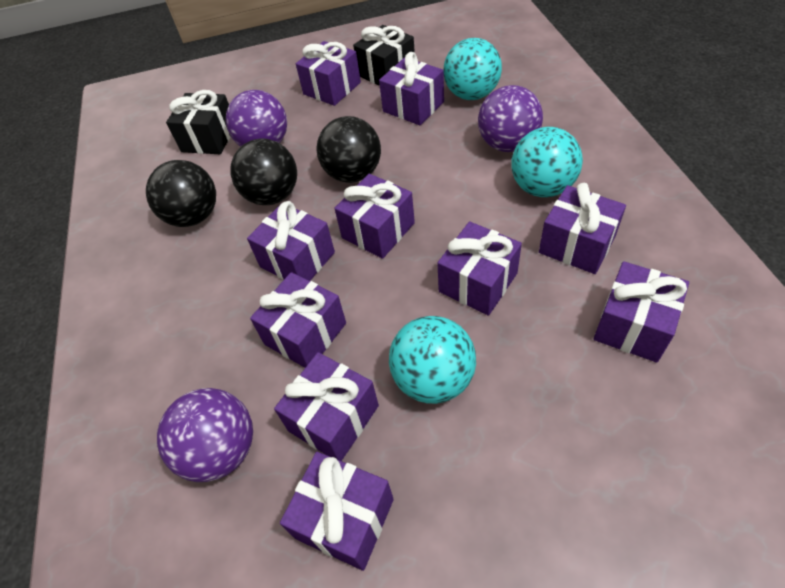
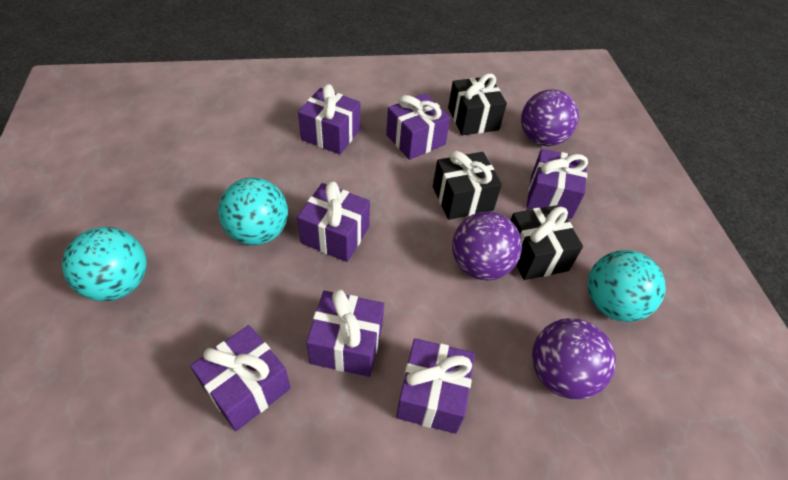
black ball: [146,160,216,227] [230,139,297,205] [317,116,381,183] = 3 -> none = 0
black gift: [166,90,230,154] [353,25,415,86] = 2 -> [433,151,502,220] [448,73,507,135] [510,205,583,280] = 3
purple gift: [247,201,335,281] [250,272,346,368] [274,352,379,461] [280,452,394,571] [296,41,361,106] [334,174,415,259] [379,52,444,125] [437,221,522,315] [539,183,626,274] [594,261,689,363] = 10 -> [190,325,291,431] [297,181,370,262] [298,84,360,154] [306,290,384,377] [386,93,451,160] [396,338,475,434] [526,149,588,219] = 7

